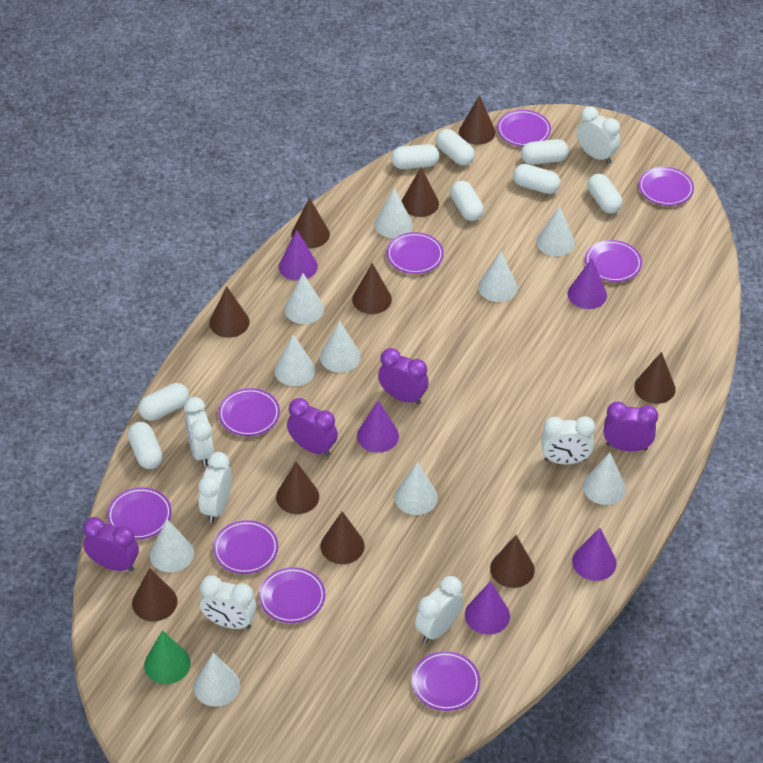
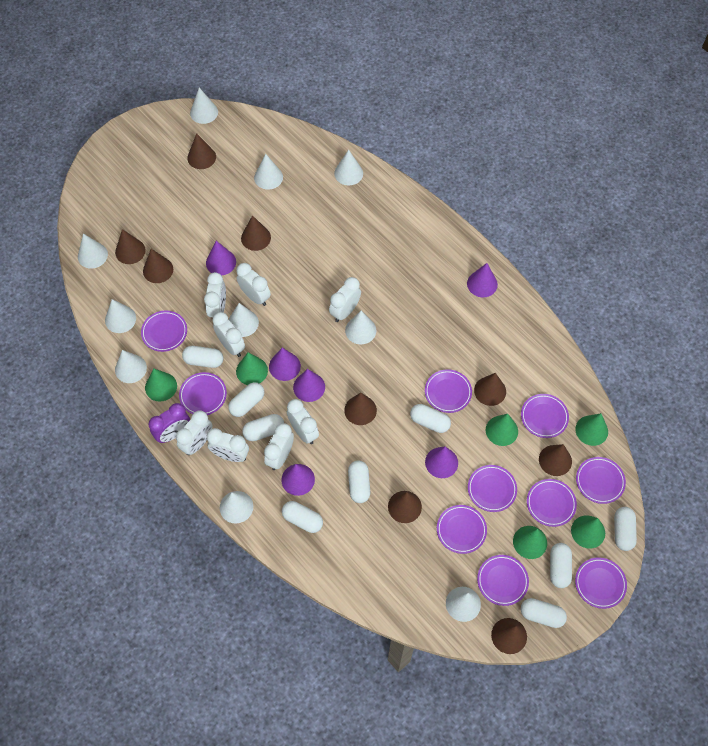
brown cone: [132,568,177,621] [209,286,250,338] [276,462,319,514] [291,198,330,248] [320,511,365,564] [352,263,392,314] [402,167,439,217] [459,95,496,145] [490,535,535,588] [634,352,676,404] = 10 -> [115,229,146,264] [143,249,173,283] [187,133,216,169] [241,215,271,251] [344,393,377,425] [388,491,422,523] [474,373,506,406] [491,618,527,654] [539,444,572,476] = 9
green cone: [144,630,191,684] = 1 -> [145,368,177,402] [236,352,268,385] [486,414,518,446] [513,526,547,559] [571,515,605,548] [575,413,608,446] = 6
purple clock: [83,517,139,572] [287,398,338,457] [378,348,429,405] [604,402,658,452] = 4 -> [149,403,190,443] = 1
purple cone: [279,230,318,281] [357,400,399,453] [465,581,510,635] [568,258,607,309] [572,528,617,581] = 5 -> [206,241,236,275] [269,348,301,381] [281,464,315,496] [293,369,325,402] [425,447,458,478] [467,263,498,297] = 6
purple plate: [107,487,172,540] [213,520,278,574] [218,388,280,436] [259,567,325,623] [387,232,444,274] [412,651,480,711] [497,110,551,146] [585,240,642,282] [639,167,694,206] = 9 -> [141,311,187,352] [179,372,227,415] [425,369,472,413] [437,505,487,554] [468,465,517,512] [477,555,529,606] [521,394,569,438] [527,479,577,527] [575,557,627,609] [576,457,626,504] = 10
white capsule: [128,422,163,469] [138,383,189,421] [391,144,439,169] [436,129,475,166] [450,181,484,221] [513,164,561,194] [521,139,569,165] [587,174,622,214] = 8 -> [182,346,223,368] [228,382,264,417] [242,414,284,441] [282,501,323,533] [348,460,370,503] [410,404,451,433] [521,598,567,628] [550,543,572,588] [614,507,637,551] = 9
white clock: [184,397,214,467] [198,452,232,523] [200,576,257,629] [415,576,464,643] [541,416,595,464] [577,106,620,164] = 6 -> [176,410,213,455] [204,272,226,317] [207,428,249,462] [212,312,245,357] [236,263,271,306] [264,423,294,470] [287,399,319,444] [329,277,361,322] = 8

